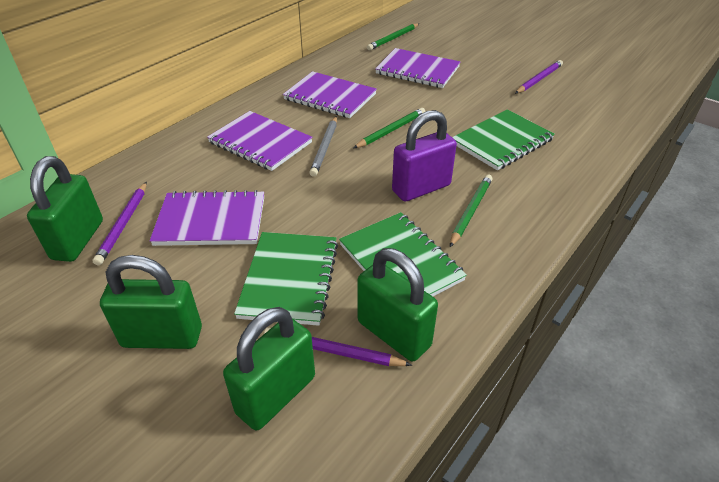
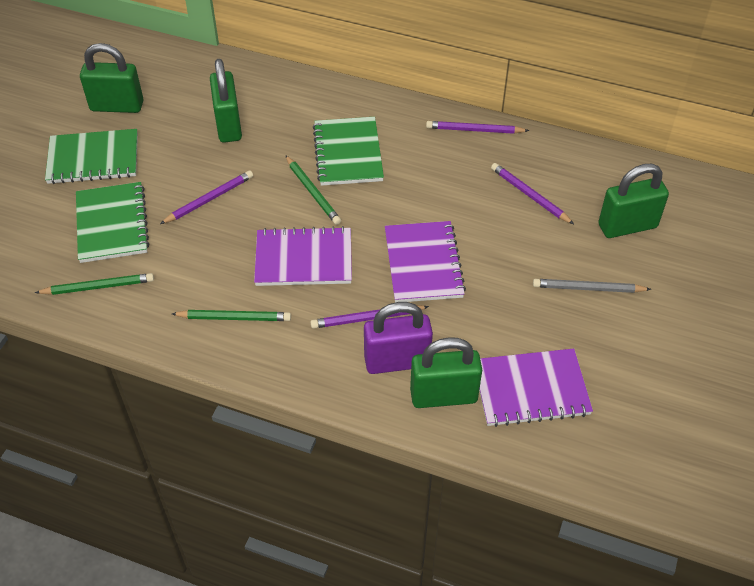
purple notebook: [150,190,264,246] [207,111,312,171] [283,71,377,118] [375,48,460,88] = 4 -> [254,226,352,286] [385,221,466,302] [479,348,593,427] = 3
purple pencil: [93,182,147,265] [264,328,412,366] [515,60,563,94] = 3 -> [160,171,253,224] [310,305,429,329] [426,121,529,134] [491,163,574,224] = 4

